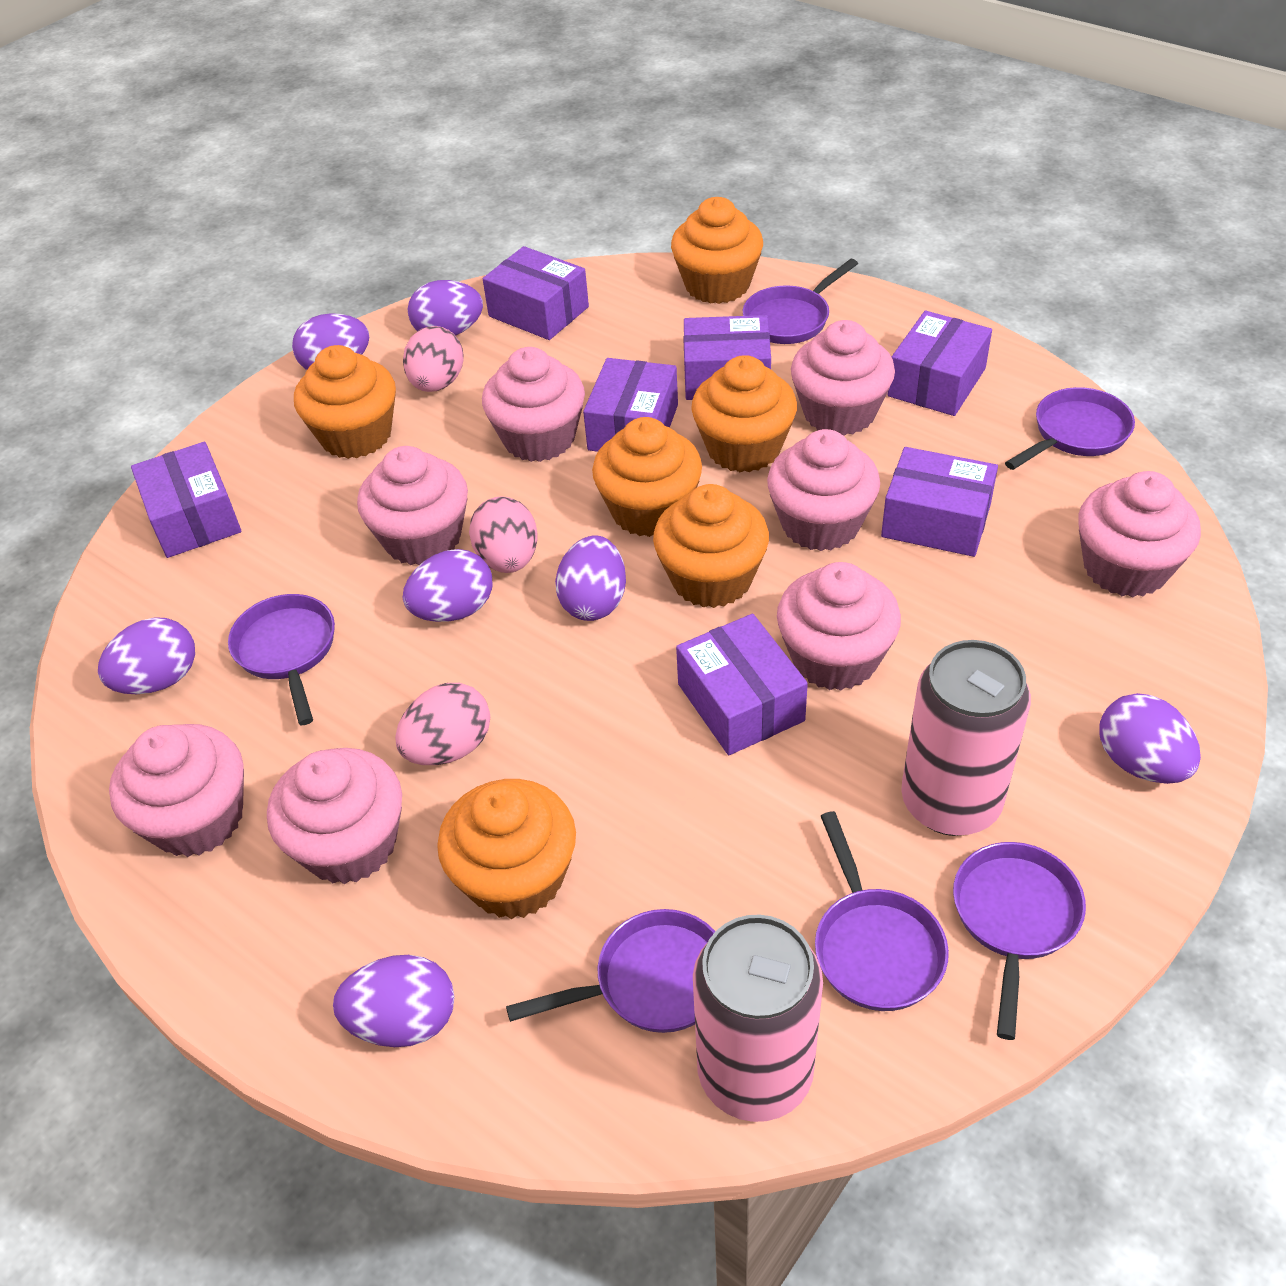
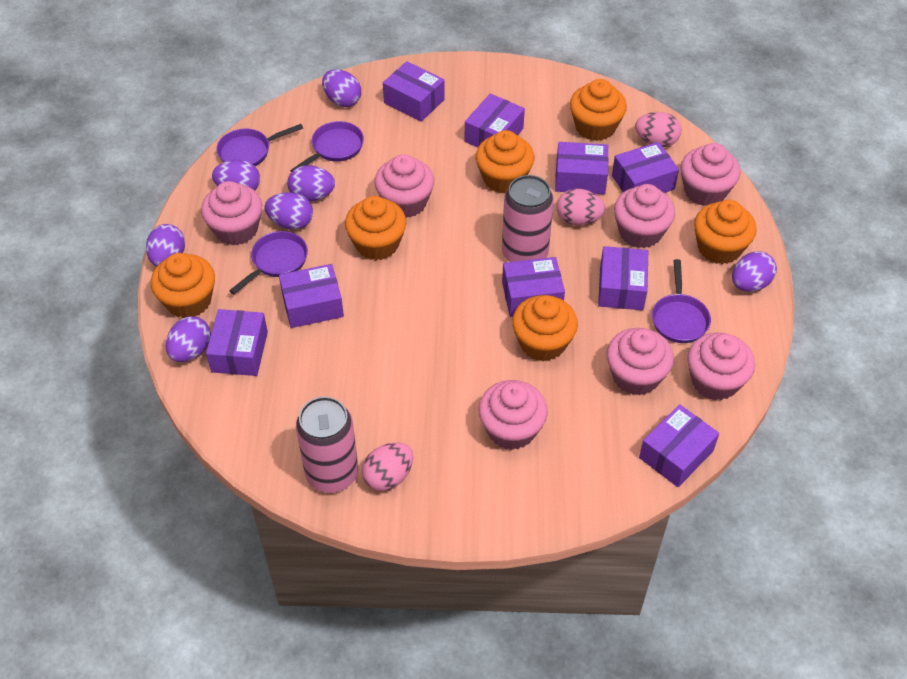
pink cupcake: [109,724,244,857] [267,748,402,884] [357,446,468,565] [482,347,585,462] [767,429,880,551] [777,562,901,691] [791,320,895,436] [1078,471,1201,597] = 8 -> [201,181,262,245] [374,154,434,218] [478,380,548,450] [607,328,674,396] [614,184,675,248] [681,143,741,206] [687,333,755,401] = 7
purple box: [131,442,241,558] [483,246,589,340] [583,358,678,452] [676,614,808,755] [684,315,771,400] [881,447,998,557] [888,311,992,416] = 7 -> [206,309,268,376] [279,264,344,328] [383,61,445,122] [465,94,525,148] [502,257,565,317] [555,142,609,194] [598,246,648,310] [612,142,679,193] [639,404,719,487] = 9
purple pan: [228,594,335,725] [506,909,715,1033] [743,259,858,344] [815,811,949,1011] [953,842,1086,1040] [1005,387,1135,470] = 6 -> [216,124,303,166] [229,231,308,294] [290,121,364,172] [652,259,711,343] = 4

